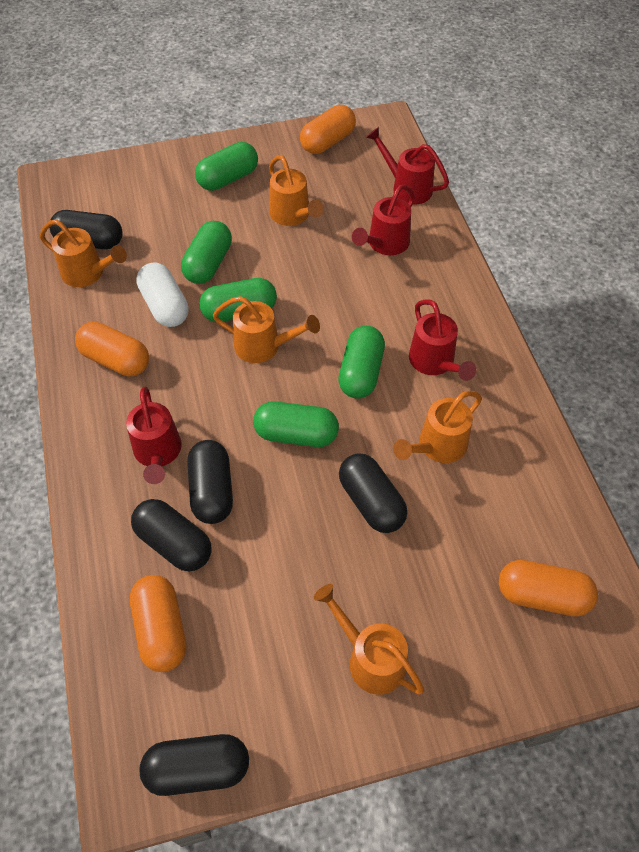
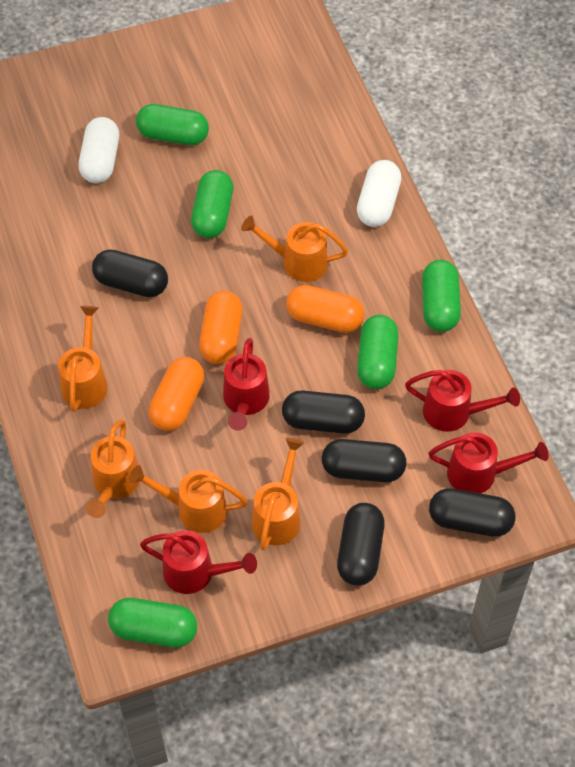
orange capsule: [75,322,149,376] [130,575,186,672] [300,105,356,154] [499,560,598,616] = 4 -> [149,357,204,431] [199,291,242,364] [286,285,365,333] = 3
white capsule: [136,263,189,327] = 1 -> [79,117,119,183] [357,160,401,227] = 2

